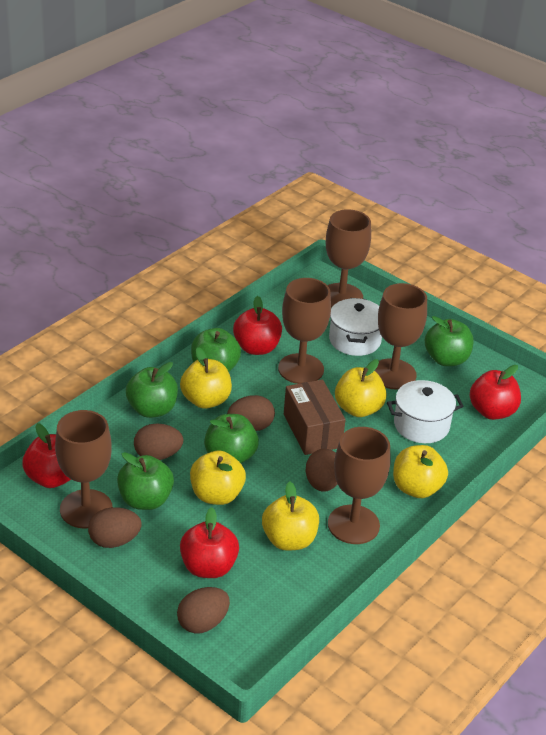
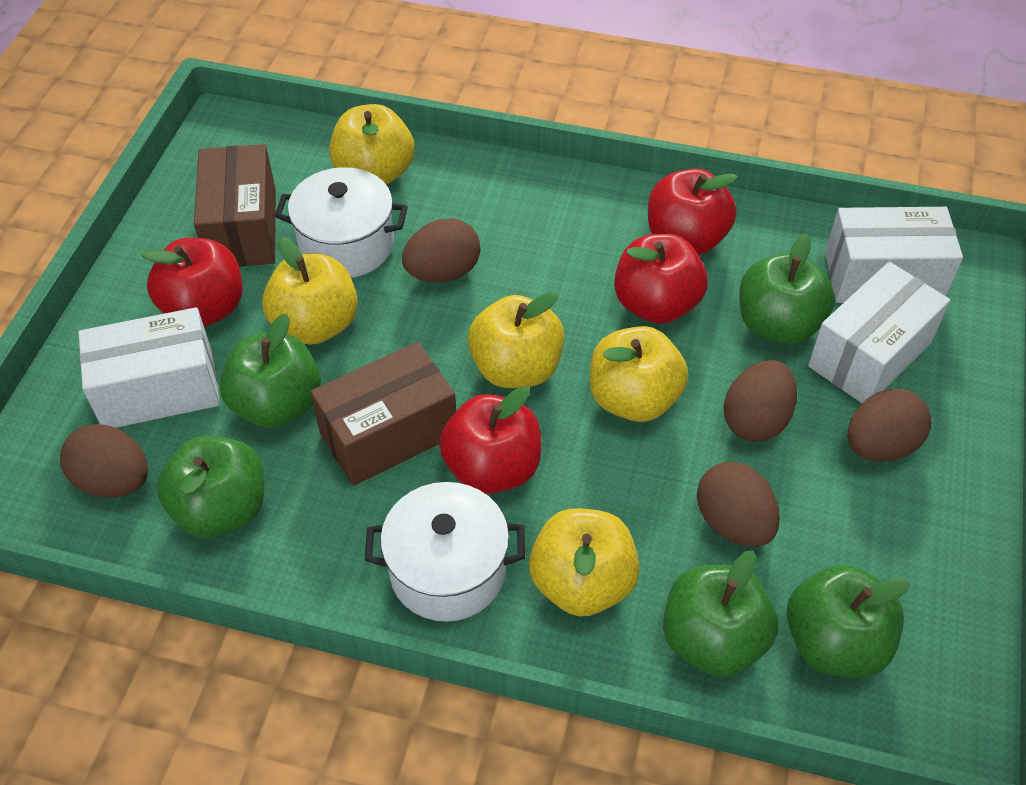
brown box: [284,379,346,455] = 1 -> [194,144,276,267] [310,342,456,486] = 2
brown goblet: [55,410,113,528] [278,278,331,384] [326,209,371,308] [328,427,391,544] [375,283,427,390] = 5 -> none = 0
white box: none = 0 -> [78,307,220,428] [808,262,950,403] [825,207,963,303] = 3

